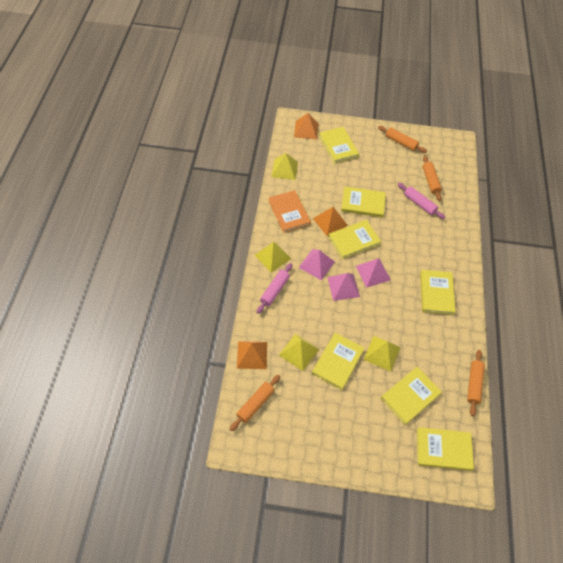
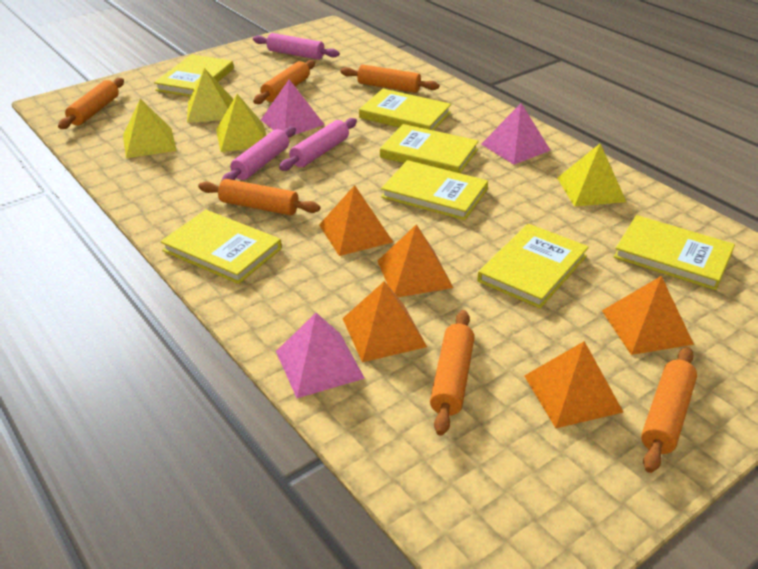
orange book: [268,190,311,233] = 1 -> none = 0
orange pyramid: [237,341,267,369] [294,113,318,140] [313,207,348,236] = 3 -> [319,185,393,256] [342,281,427,362] [378,224,453,297] [524,341,623,428] [602,276,694,355] = 5
orange rolling pin: [230,375,280,431] [378,126,427,153] [423,156,442,201] [467,350,485,416] = 4 -> [58,78,124,129] [198,179,320,215] [253,60,315,104] [340,65,439,93] [430,310,475,436] [641,347,697,473] = 6
pink rolling pin: [257,263,292,314] [397,183,445,219] = 2 -> [222,126,296,180] [253,33,340,60] [279,118,357,171] = 3

